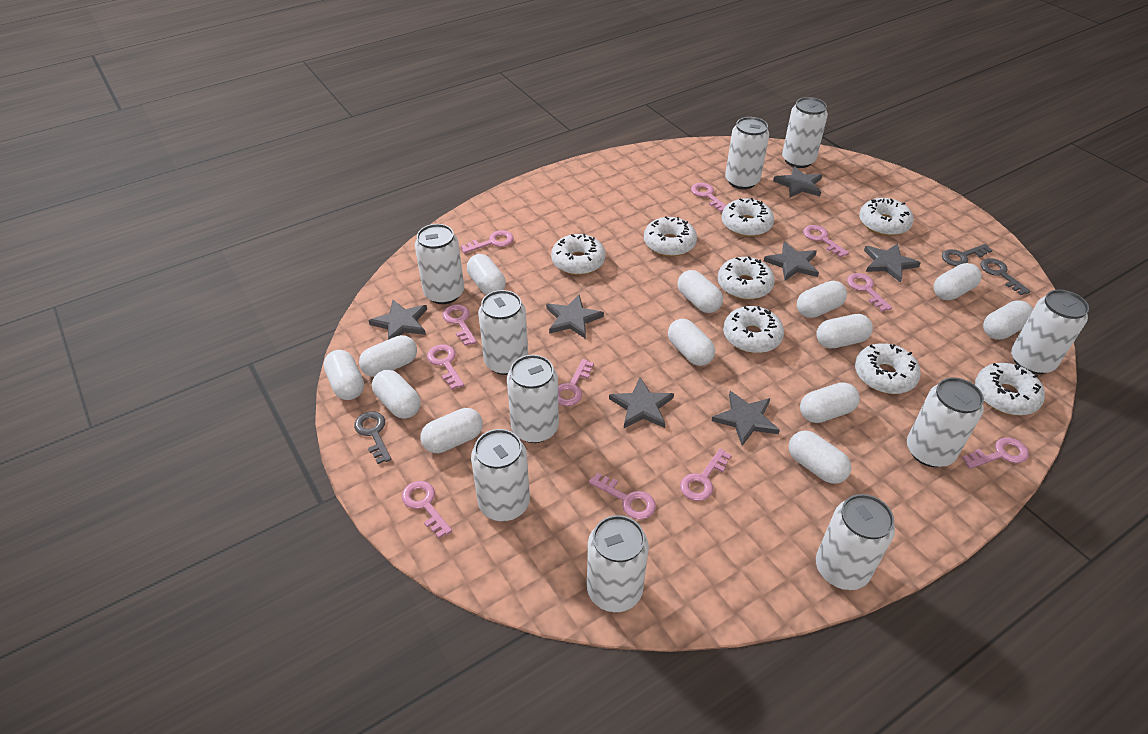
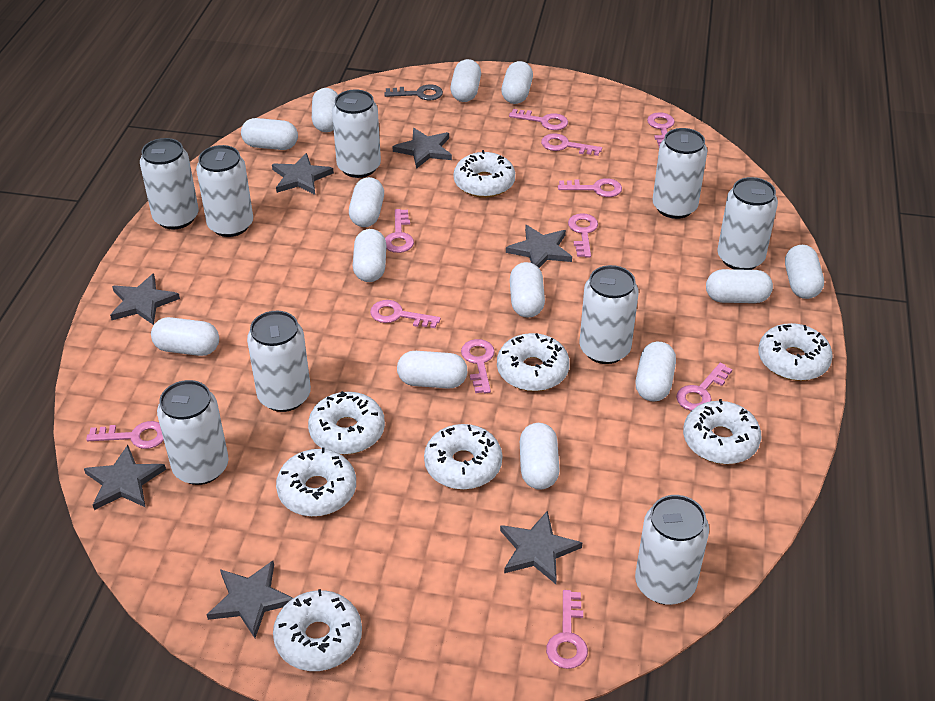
grey key: [354,411,391,464] [942,244,992,266] [981,258,1031,295] = 3 -> [384,84,443,101] = 1
white can: [415,224,464,304] [471,429,530,521] [478,290,528,375] [507,355,559,443] [587,515,649,612] [725,117,769,189] [782,97,828,168] [816,494,895,590] [907,377,984,467] [1011,290,1089,374] = 10 -> [140,138,199,230] [157,380,229,485] [196,145,253,237] [247,311,311,412] [332,89,381,178] [580,265,639,364] [635,495,709,605] [652,128,707,219] [717,177,778,270] = 9

